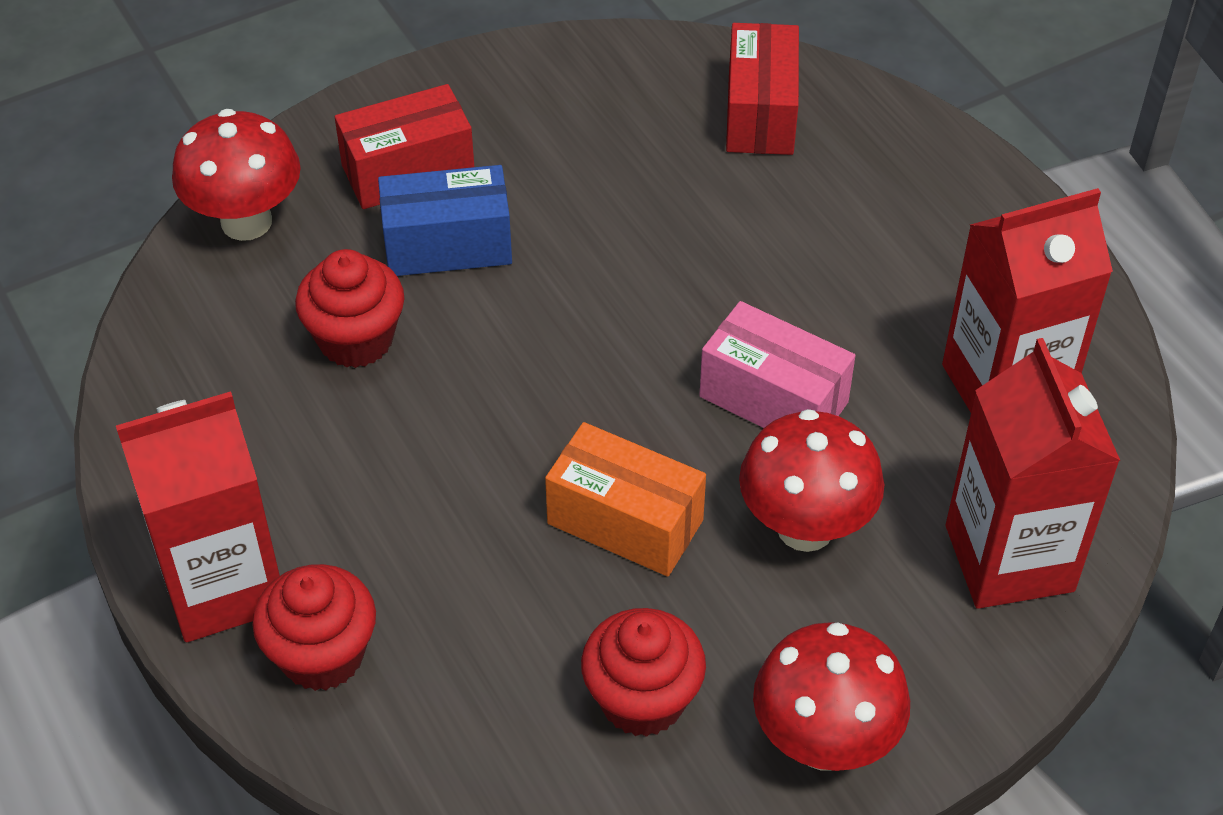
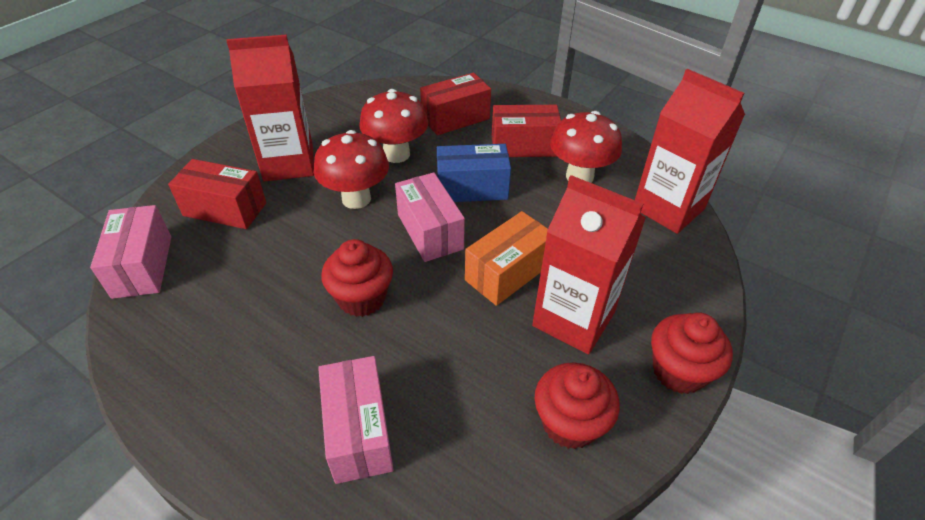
pink box: [699,301,856,428] = 1 -> [90,205,171,299] [318,356,394,484] [395,172,465,262] = 3
red box: [335,84,474,209] [726,23,799,155] = 2 -> [168,159,267,229] [420,73,491,135] [492,105,561,157] = 3

